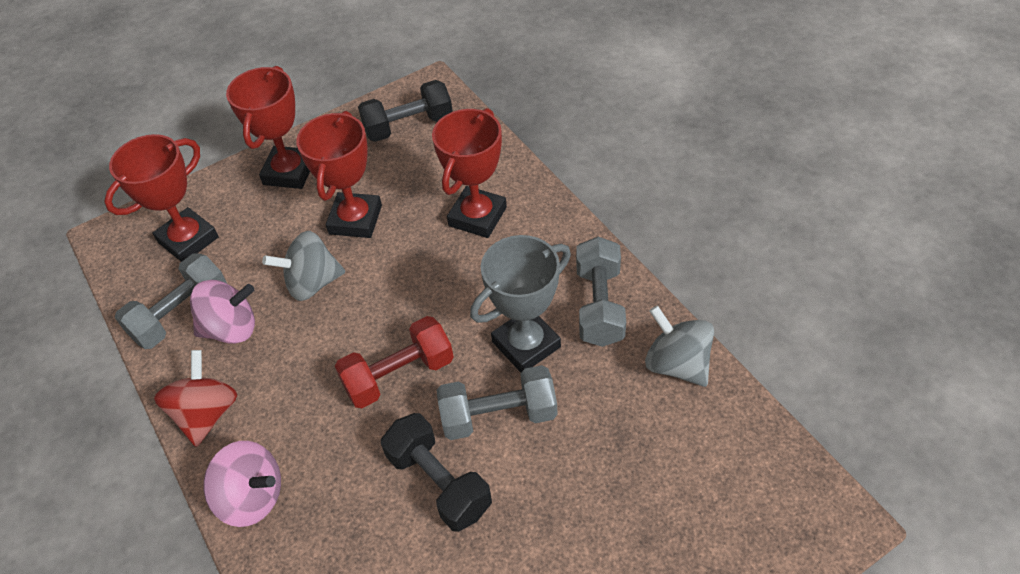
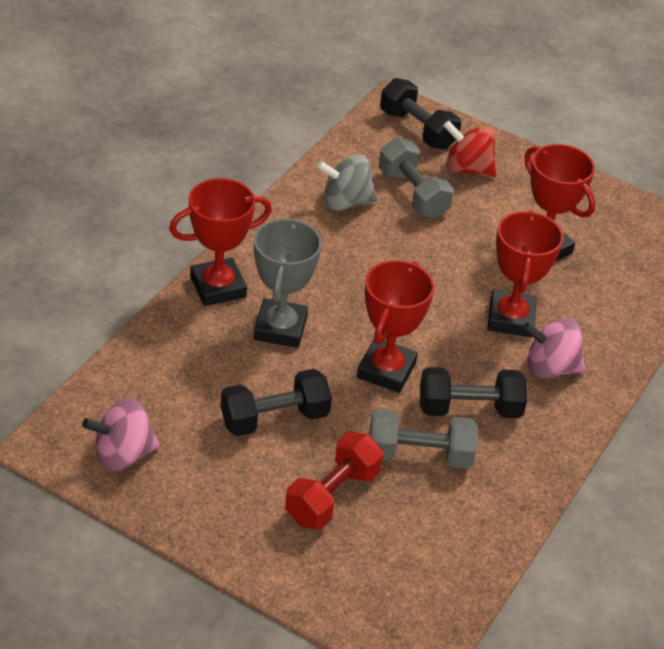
black dumbbell: [358,80,453,142] [381,413,492,532] = 2 -> [221,369,332,436] [380,78,461,150] [420,367,527,418] = 3
grey dumbbell: [115,253,227,349] [436,365,558,440] [576,237,626,347] = 3 -> [369,409,478,469] [379,138,454,219] = 2
grey spinning top: [262,231,345,301] [645,305,714,387] = 2 -> [317,154,377,211] = 1

